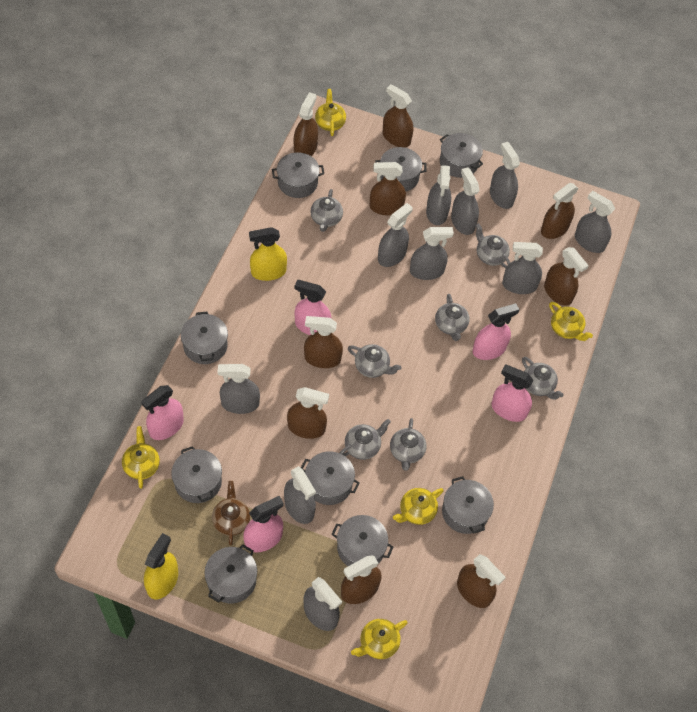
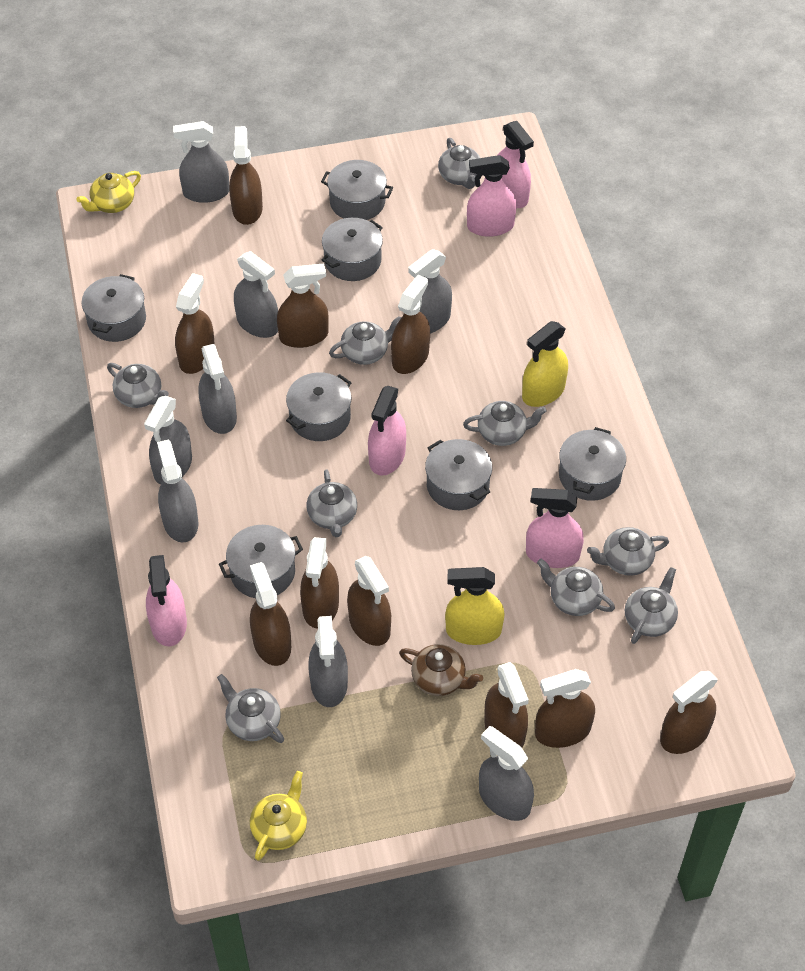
brown spray bottle: [287,387,329,439] [294,92,318,156] [304,316,343,368] [341,556,381,604] [370,162,406,215] [383,84,413,147] [457,554,506,608] [541,183,579,239] [544,247,589,306] = 9 -> [175,273,215,374] [229,126,263,225] [250,562,291,666] [277,263,329,348] [300,537,339,628] [347,556,391,646] [391,275,430,374] [484,662,529,748] [535,669,595,748] [660,671,718,754] = 10
grey pot: [171,446,222,503] [181,312,228,364] [205,545,257,604] [272,152,324,198] [301,451,360,505] [331,515,393,566] [375,147,426,192] [440,133,483,178] [442,476,494,534] = 9 -> [81,274,146,342] [219,525,303,598] [286,372,352,441] [321,160,393,220] [322,218,383,281] [425,439,492,510] [559,427,626,501] = 7
grey spray bottle: [218,364,260,414] [284,466,316,524] [303,577,342,631] [378,203,413,267] [410,227,454,280] [426,165,451,225] [451,167,479,235] [490,142,520,209] [502,242,543,294] [575,191,615,253] = 10 -> [144,396,192,485] [157,440,198,543] [173,121,229,203] [198,344,237,434] [234,251,278,338] [308,616,348,707] [408,249,452,334] [479,726,534,821] = 8
grey teapot: [310,189,343,232] [340,419,391,460] [348,344,402,378] [390,418,426,471] [435,294,470,341] [476,223,510,268] [522,357,564,400] = 7 -> [107,363,169,408] [217,674,284,743] [306,469,357,537] [329,316,401,365] [438,138,480,189] [463,401,546,446] [537,559,615,616] [587,527,669,576] [625,567,678,644] = 9
yellow teapot: [122,426,160,489] [315,89,346,136] [351,619,408,659] [393,488,444,525] [549,302,593,341] = 5 -> [76,171,141,213] [250,771,307,861] = 2

